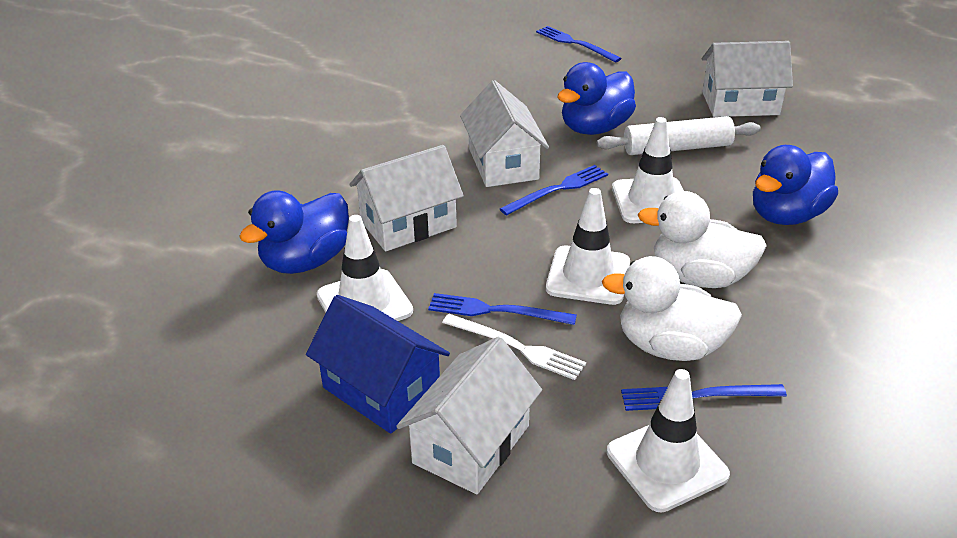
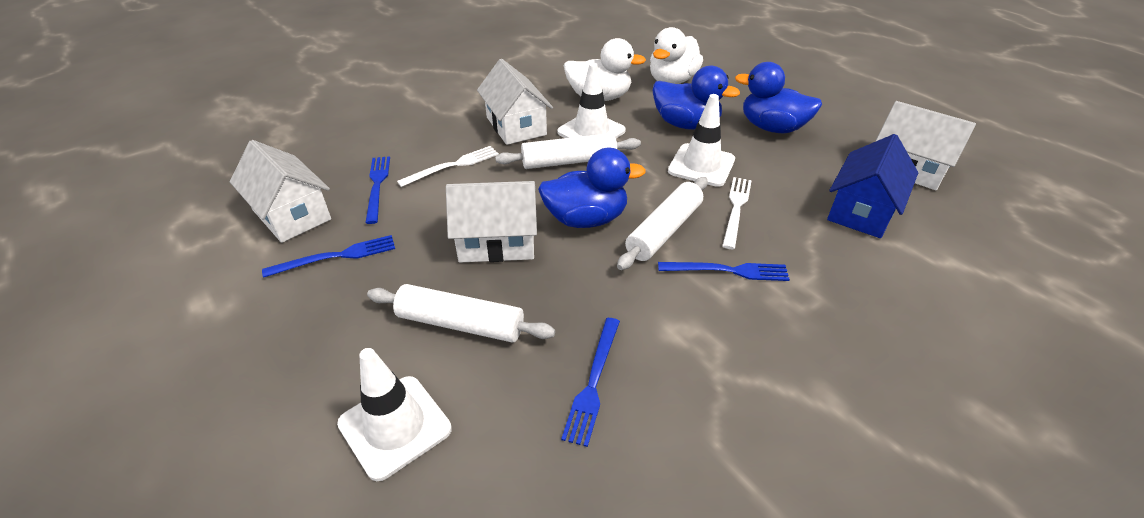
white fork: [442,314,586,380] = 1 -> [397,146,499,187] [722,177,752,249] = 2
white rolling pin: [597,116,761,155] = 1 -> [367,284,555,343] [495,133,641,169] [617,177,708,270] = 3
white traffic cone: [317,215,413,321] [546,188,630,305] [607,369,730,512] [612,117,684,223] = 4 -> [337,348,452,481] [557,63,626,138] [668,94,735,187] = 3

